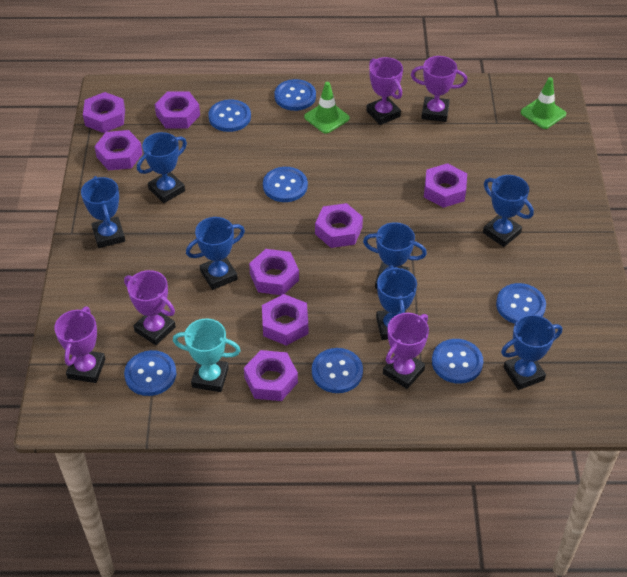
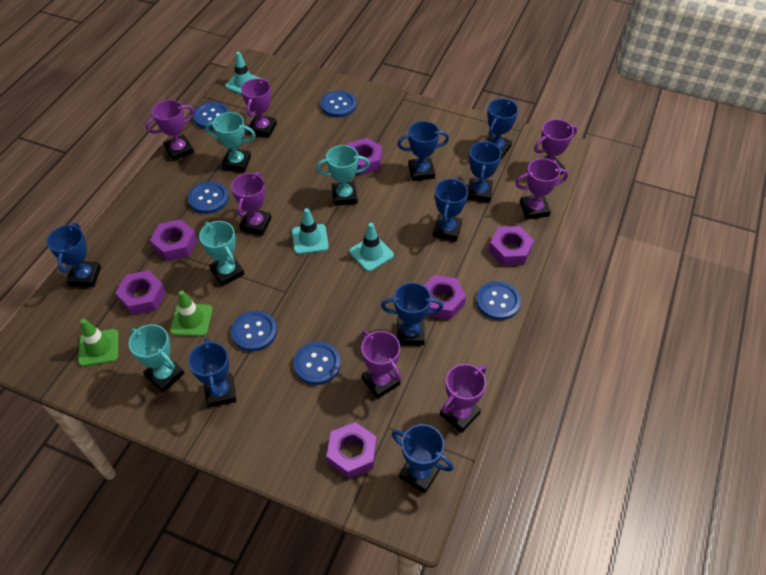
blue button: [124,350,176,396] [208,99,251,132] [263,167,308,202] [274,79,316,111] [312,348,363,393] [432,339,483,384] [496,283,546,324] = 7 -> [188,181,229,214] [193,102,229,129] [231,311,277,352] [294,342,341,385] [321,91,356,117] [476,281,521,320] = 6
blue trophy: [81,176,125,248] [137,132,187,203] [186,217,245,290] [363,222,427,289] [376,265,417,340] [483,175,534,247] [501,315,562,390] = 7 -> [47,223,101,287] [188,337,236,408] [381,282,443,345] [392,424,454,493] [397,121,449,181] [433,178,468,241] [467,140,502,202] [487,98,518,159] = 8
purple nut: [83,92,125,133] [94,130,143,170] [155,91,200,129] [244,350,298,401] [249,249,299,295] [262,294,308,346] [315,203,363,248] [424,163,467,208] = 8 -> [115,270,166,315] [150,219,197,261] [327,422,377,479] [347,138,382,175] [424,275,466,319] [489,226,534,266] = 6
purple trophy: [54,307,105,383] [124,270,176,345] [366,57,403,125] [383,313,429,389] [411,56,467,122] = 5 -> [146,100,194,161] [231,172,272,236] [241,78,277,138] [361,331,401,399] [440,364,486,433] [515,158,568,220] [534,119,577,175] = 7
turquoise traffic cone: none = 0 -> [225,52,261,95] [292,208,329,254] [349,223,394,272] = 3
turquoise trophy: [173,318,241,392] = 1 -> [129,324,185,392] [199,221,244,286] [205,112,256,172] [316,145,370,206] = 4

